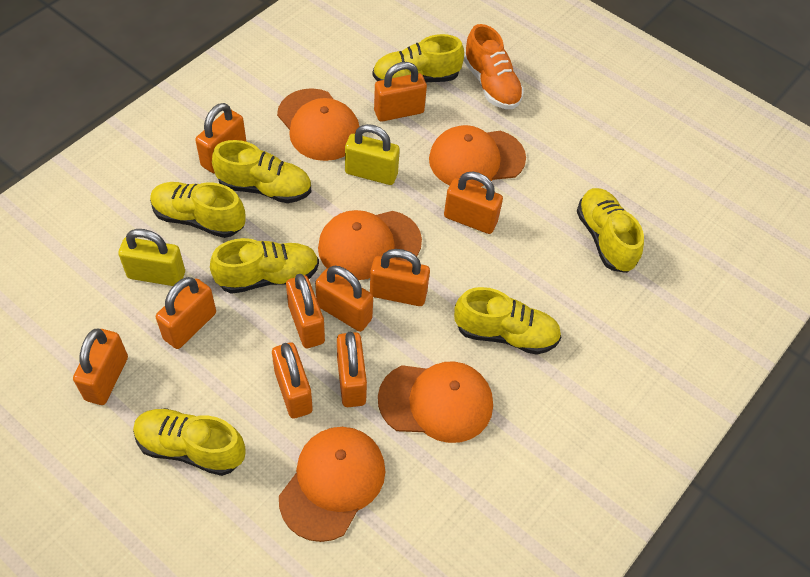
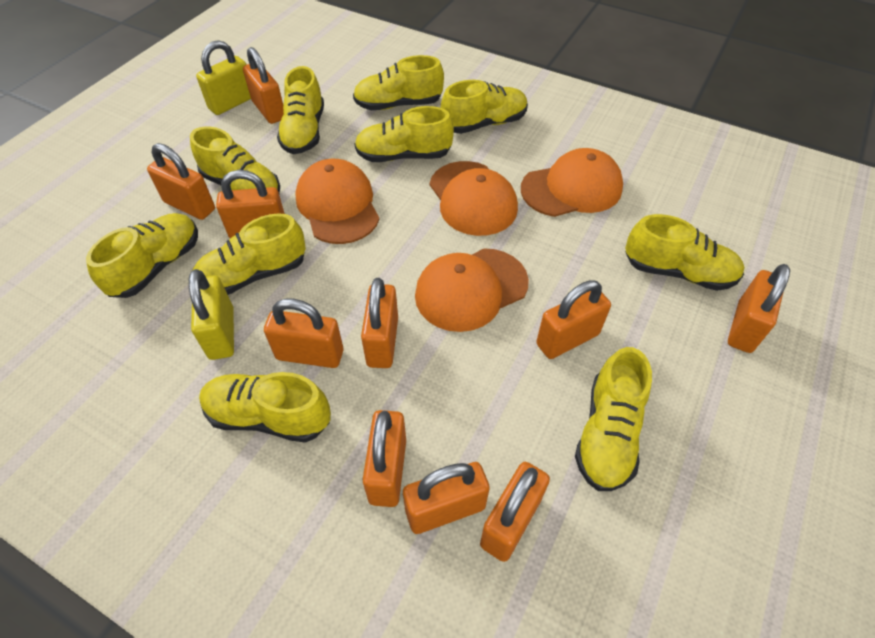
orange cap: [277,88,359,161] [279,427,385,542] [318,210,422,280] [378,362,493,443] [429,125,526,187] = 5 -> [295,159,379,244] [415,248,529,332] [430,161,518,236] [521,148,623,217] = 4
orange shoe: [463,24,524,109] = 1 -> none = 0
yellow shoe: [133,408,246,476] [150,182,246,238] [210,238,319,294] [212,140,311,203] [373,34,464,82] [454,287,562,355] [577,188,644,273] = 7 -> [86,213,198,298] [190,126,280,193] [192,213,306,295] [199,372,331,443] [277,66,324,154] [353,55,444,110] [355,106,454,162] [440,80,528,134] [575,347,652,491] [625,214,744,291] = 10

